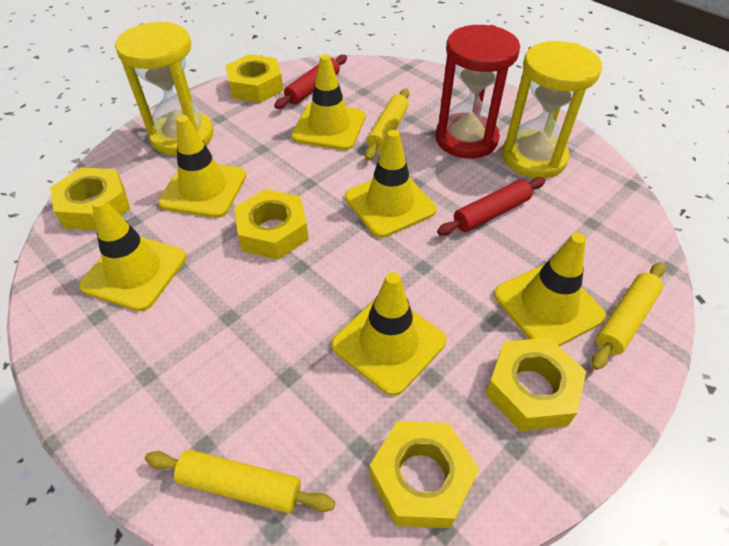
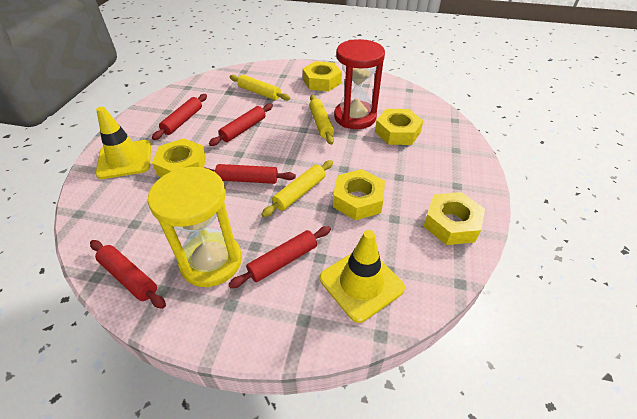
red rolling pin: [274,55,347,109] [437,177,546,236] = 2 -> [90,240,166,309] [152,94,207,140] [204,164,296,184] [209,104,273,146] [228,226,331,288] = 5
yellow hourglass: [115,22,213,156] [502,41,602,178] = 2 -> [148,167,242,287] = 1
yellow traffic cone: [79,198,186,311] [158,115,246,218] [291,54,366,150] [331,272,446,396] [345,130,436,238] [494,233,606,346] = 6 -> [95,107,151,179] [320,230,405,323] = 2

